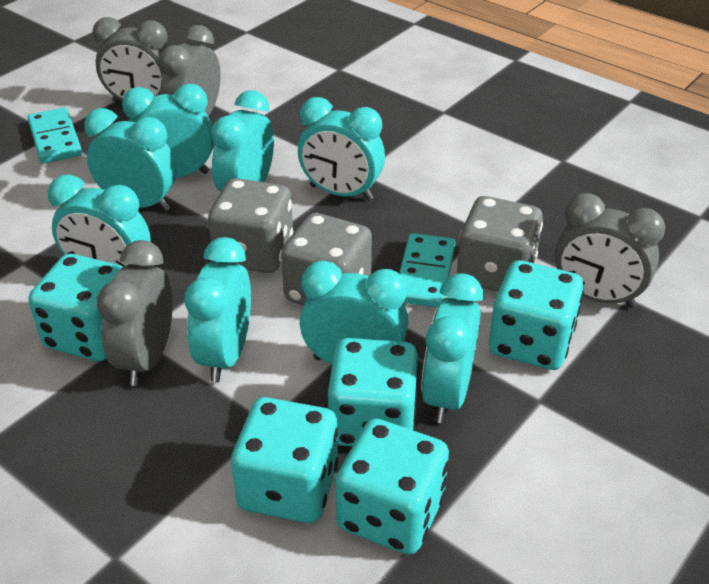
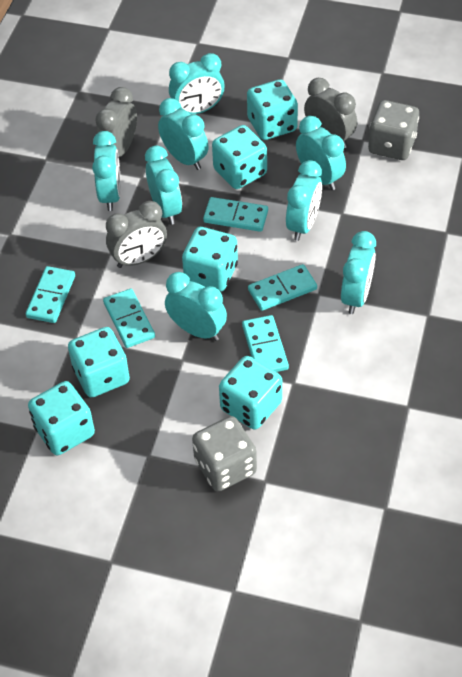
grey clock: [92,17,168,103] [97,240,173,386] [159,25,221,116] [555,193,665,308] = 4 -> [95,87,137,157] [106,201,167,268] [304,78,357,148] = 3
grey dice: [208,178,293,273] [281,213,372,306] [457,196,543,292] = 3 -> [192,416,257,491] [368,100,419,160] = 2
turquoise dice: [28,254,123,361] [231,397,339,523] [328,338,419,446] [336,418,449,555] [489,260,584,370] = 5 -> [28,381,95,455] [68,327,130,397] [182,227,238,292] [212,125,267,189] [219,356,282,430] [247,79,298,140] = 6
turquoise domino: [27,107,82,163] [399,233,455,308] = 2 -> [26,266,75,323] [103,289,155,348] [203,197,268,232] [242,315,289,372] [248,264,317,311] = 5

